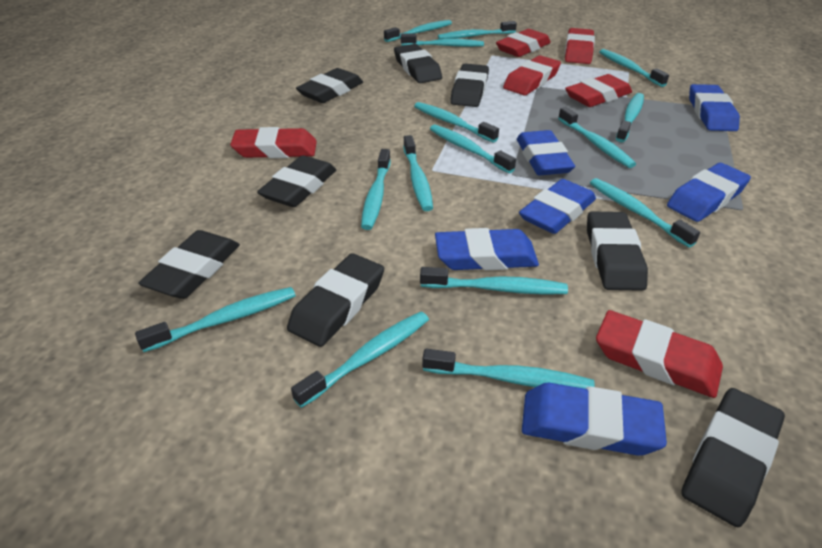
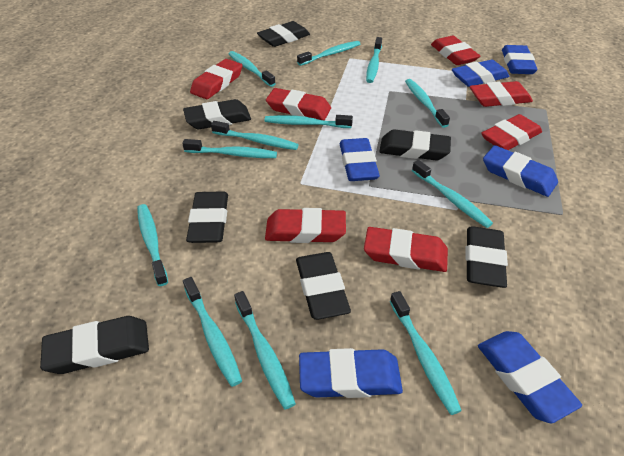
black eraser: [138,230,240,299] [257,155,336,207] [287,253,384,347] [296,68,363,103] [394,44,442,83] [450,64,489,107] [587,212,648,291] [681,388,785,527] = 8 -> [40,316,149,374] [183,99,251,129] [186,191,228,243] [257,21,310,47] [296,252,351,320] [379,129,451,161] [466,226,508,288] = 7
red eraser: [230,127,317,158] [496,29,551,57] [503,55,561,95] [565,28,595,64] [565,74,632,107] [596,310,723,398] = 6 -> [190,59,242,99] [265,208,346,243] [266,88,331,120] [364,227,448,272] [431,36,480,65] [470,81,533,107] [481,114,542,150] = 7
turquoise toothbrush: [135,287,296,352] [291,312,429,408] [361,149,391,230] [384,20,452,42] [401,33,484,47] [403,135,433,211] [414,102,499,143] [420,267,568,295] [422,349,595,389] [430,125,516,173] [438,21,517,39] [558,107,636,168] [590,178,700,248] [599,49,669,87] [616,93,644,142] = 15 -> [137,204,168,286] [182,139,277,158] [183,277,242,387] [211,121,299,150] [229,51,276,87] [234,291,296,410] [265,115,353,128] [297,41,360,66] [366,37,382,83] [390,291,462,415] [405,79,450,128] [412,160,493,228] = 12

